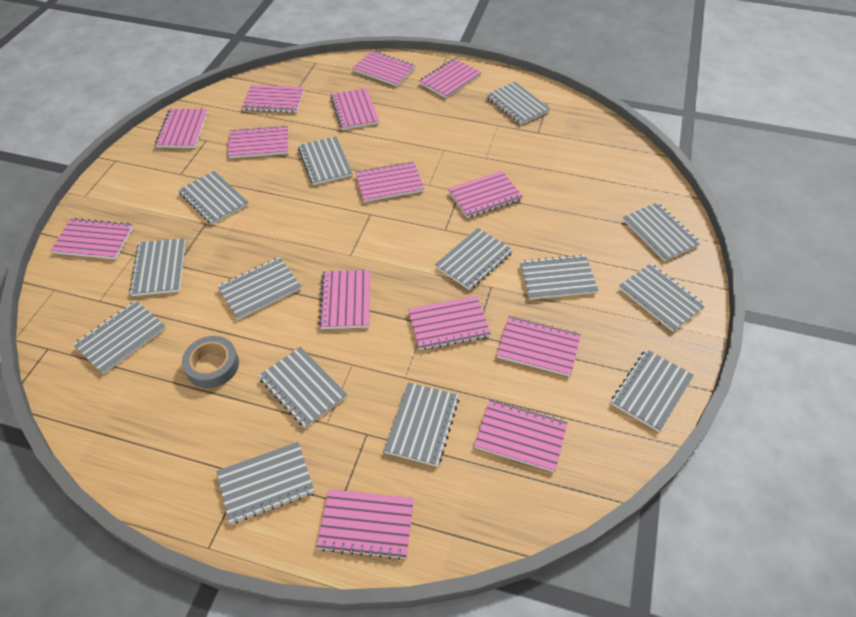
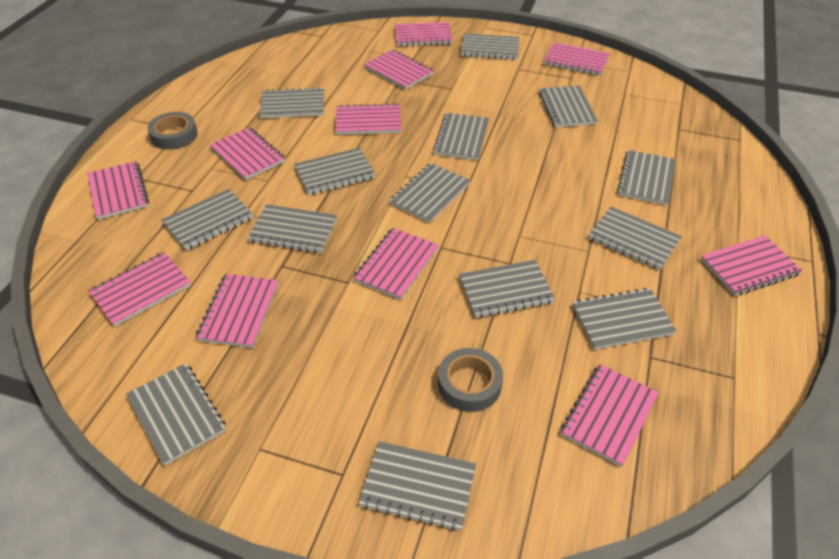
grey tape: [182,336,239,388] = 1 -> [147,112,198,150] [438,348,503,412] = 2
pink notebook: [51,218,133,259] [155,109,208,148] [228,125,288,158] [242,85,304,113] [316,489,414,560] [318,270,370,329] [330,88,379,130] [352,51,415,86] [355,161,424,202] [408,296,491,350] [419,58,481,98] [448,171,523,218] [474,400,567,472] [497,316,581,377] = 14 -> [87,161,149,220] [88,252,191,327] [195,274,279,348] [210,127,285,180] [335,103,401,135] [353,228,439,300] [364,49,434,90] [395,22,453,46] [544,42,610,76] [560,364,659,467] [701,235,802,296] = 11

